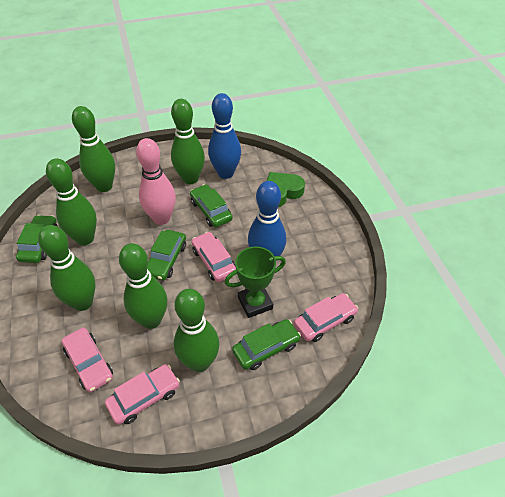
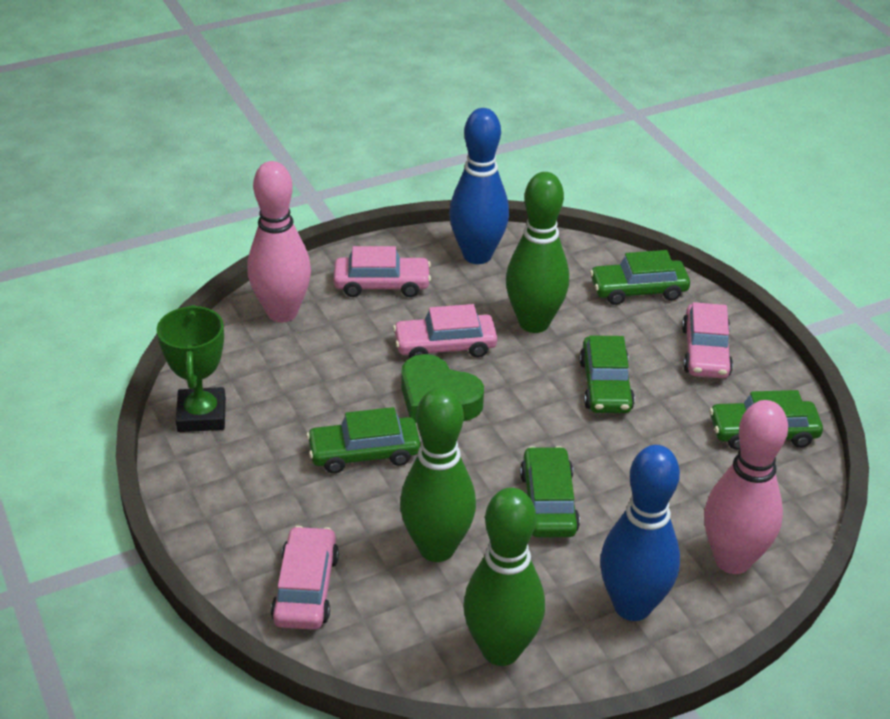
green bowling pin: [38,225,96,311] [46,159,97,245] [72,106,115,192] [119,243,167,329] [171,99,205,184] [174,289,219,372] = 6 -> [400,388,476,562] [463,488,545,666] [506,172,569,333] = 3
green car: [16,215,58,263] [147,230,186,281] [190,184,233,227] [232,319,301,370] = 4 -> [306,407,421,473] [520,446,580,538] [579,336,635,413] [590,250,690,305] [709,390,823,450] = 5
pink bowling pin: [136,138,176,225] = 1 -> [247,161,311,322] [704,400,788,574] = 2

